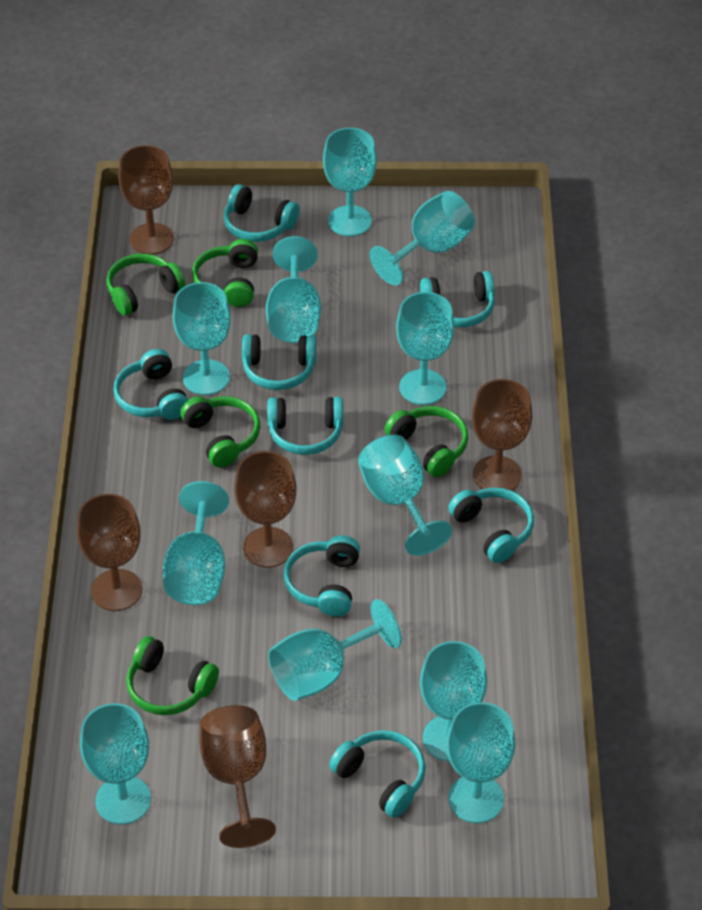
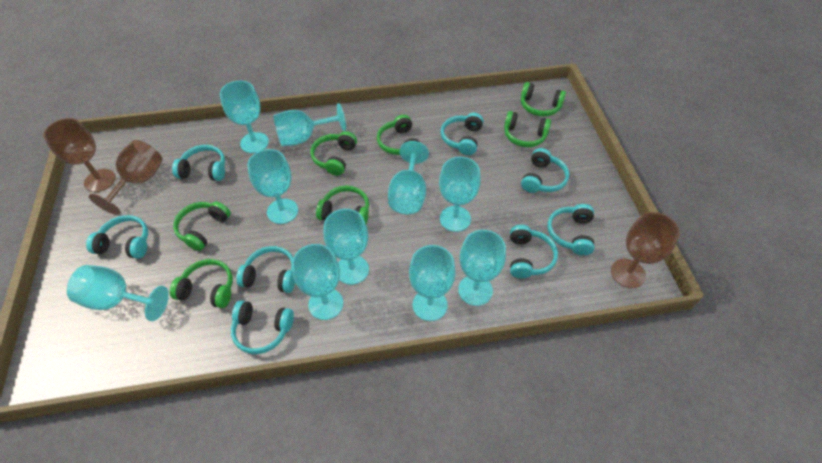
brown goblet: [76,494,142,611] [118,145,174,255] [199,705,276,848] [234,451,297,568] [472,379,533,491] = 5 -> [43,118,116,192] [89,140,163,215] [611,212,680,288] = 3
green headphones: [106,254,185,316] [126,636,219,715] [180,396,260,467] [192,239,258,307] [385,406,469,477] = 5 -> [170,259,233,308] [173,202,231,251] [310,131,357,176] [316,186,369,224] [377,115,419,155] [504,111,551,147] [521,82,566,116] = 7
turquoise goblet: [80,703,151,824] [163,481,229,605] [173,282,231,395] [266,236,321,343] [268,599,402,701] [323,128,377,236] [358,434,452,556] [369,191,475,286] [396,292,454,405] [420,641,487,761] [446,702,516,823] = 11 -> [67,265,169,321] [220,81,269,153] [247,149,298,224] [273,103,346,146] [292,244,343,320] [324,209,369,285] [388,141,429,214] [409,245,456,321] [439,157,481,232] [458,230,506,306] = 10

